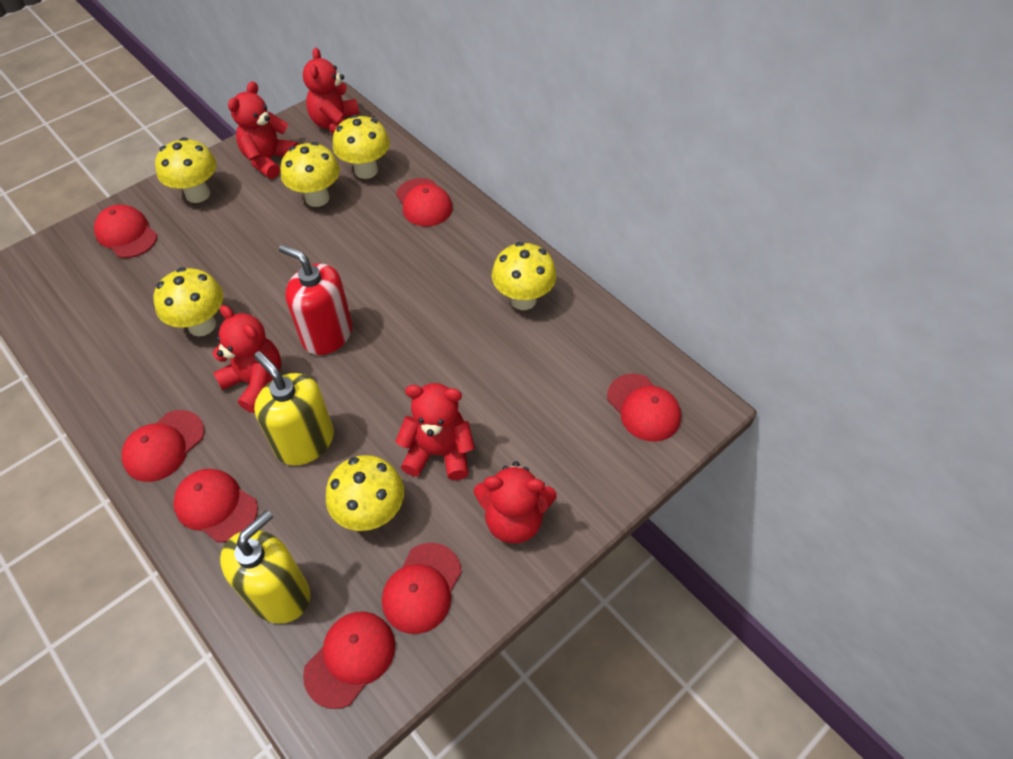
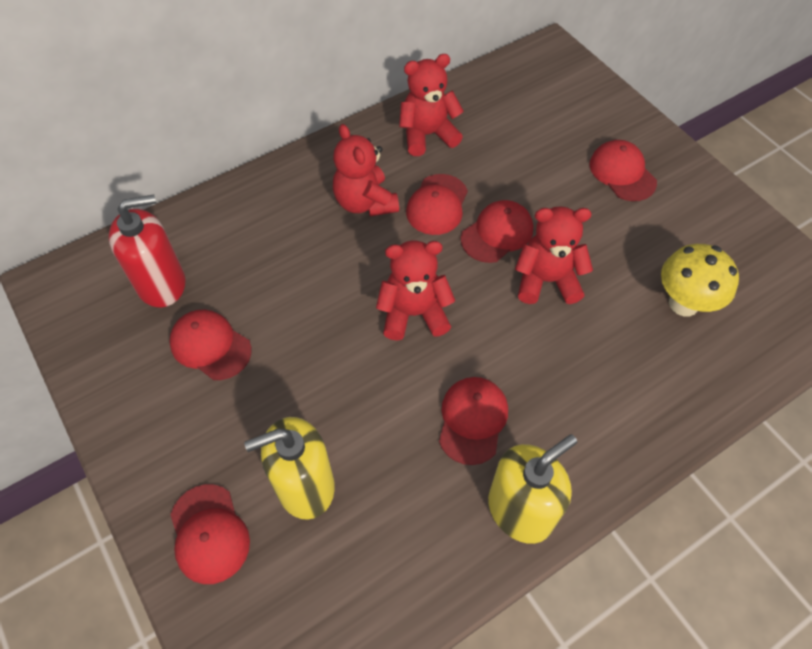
red cap: [94,204,157,258] [122,410,204,482] [173,469,258,543] [303,612,395,709] [382,543,462,634] [396,178,452,227] [607,373,681,442] = 7 -> [169,310,252,380] [170,484,250,584] [406,174,468,235] [439,377,508,465] [461,200,533,263] [589,140,657,201] = 6
red teddy bear: [212,305,281,413] [228,81,298,179] [303,48,359,134] [395,383,475,480] [474,461,557,544] = 5 -> [333,124,399,217] [376,240,455,341] [399,54,464,156] [515,206,593,304] = 4
yellow mushroom: [154,267,223,336] [155,137,216,203] [280,142,340,207] [326,455,404,531] [333,115,390,179] [492,242,557,310] = 6 -> [661,244,739,316] = 1

